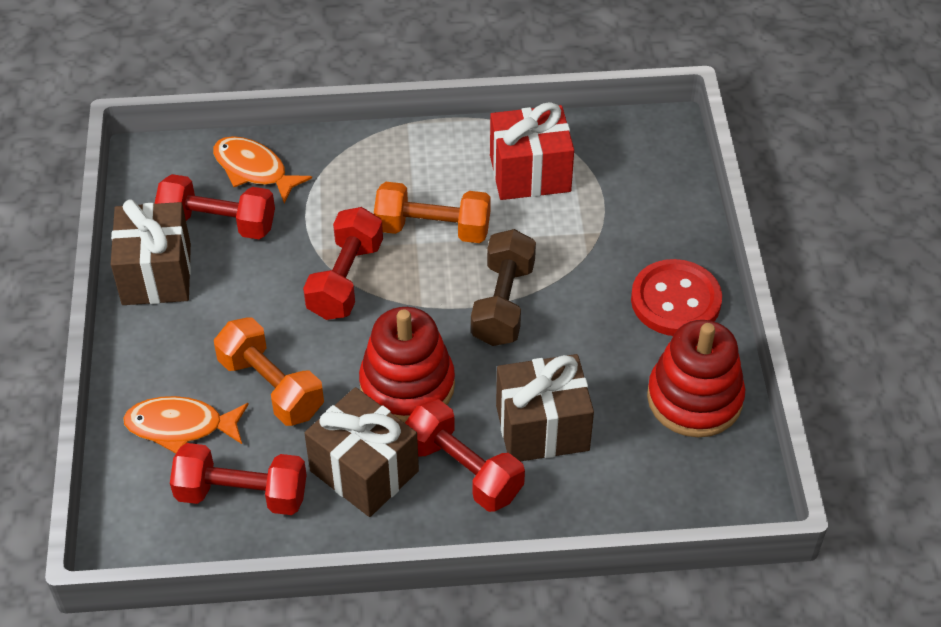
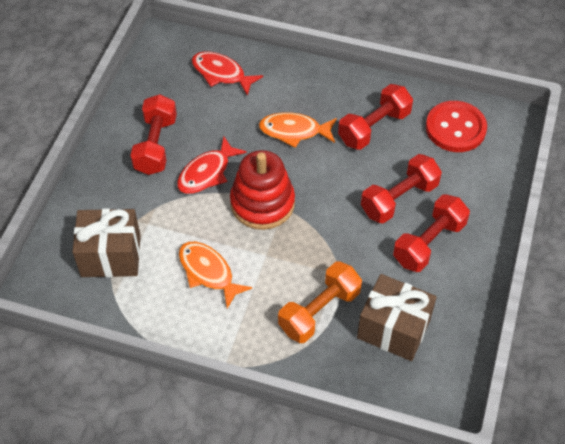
brown dumbbell: [471,229,536,346] = 1 -> none = 0
brown gift: [111,199,191,305] [304,387,419,517] [496,354,594,461] = 3 -> [72,209,141,277] [357,274,437,361] = 2
orange dumbbell: [214,317,324,426] [374,182,491,243] = 2 -> [278,262,362,343] = 1
red fish: none = 0 -> [177,136,247,194] [192,51,263,96] = 2
red gift: [490,102,574,200] = 1 -> none = 0
red stacking toy: [359,307,455,423] [647,320,745,438] = 2 -> [230,150,295,230] = 1

